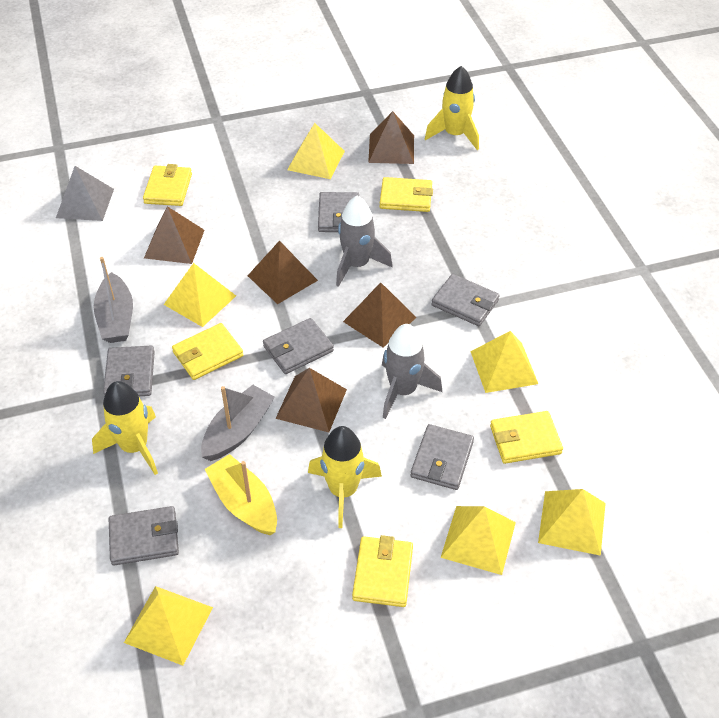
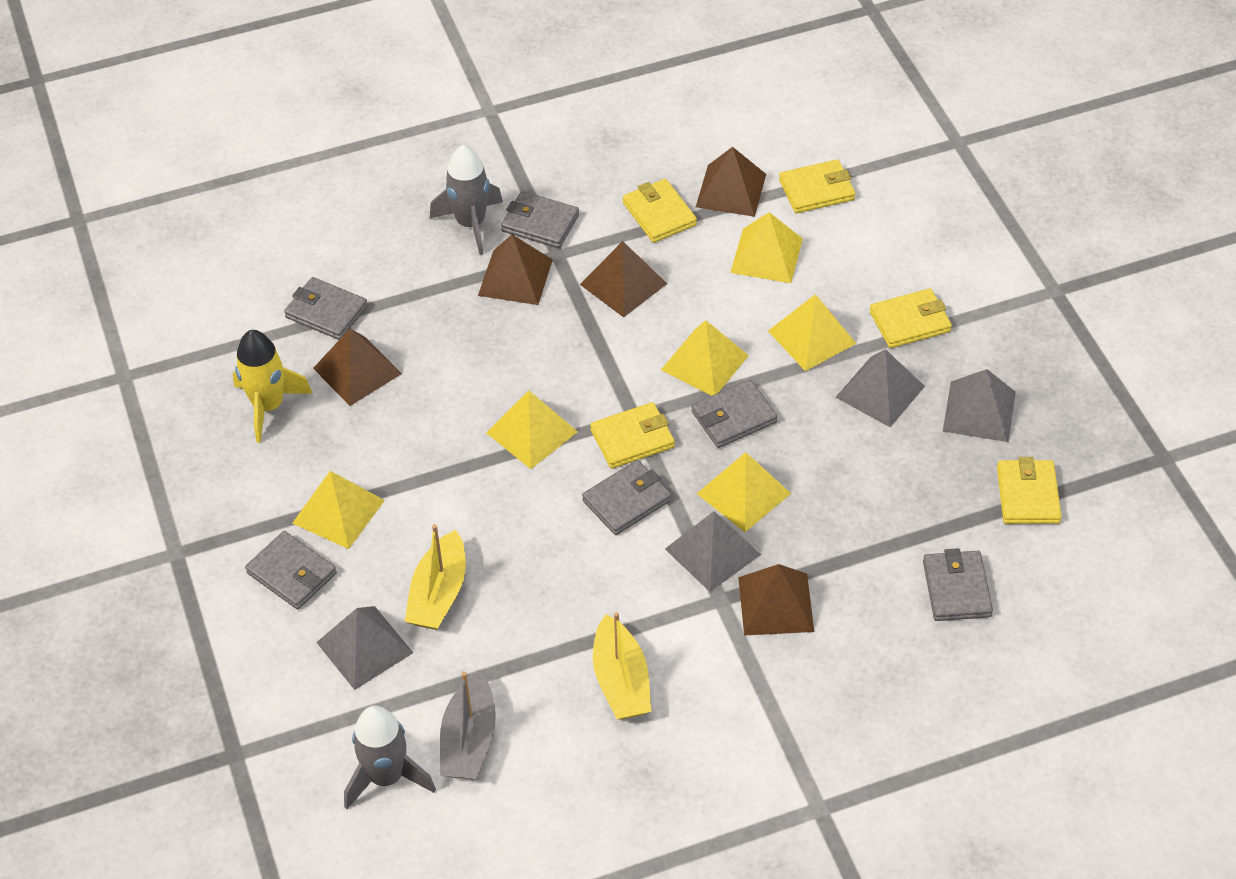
grey boat: [93,257,133,343] [201,385,275,461] = 2 -> [440,670,496,779] = 1
grey pyramid: [56,166,114,221] = 1 -> [316,606,413,690] [665,511,761,592] [835,349,925,427] [943,369,1016,442] = 4
yellow boat: [205,454,277,535] = 1 -> [405,524,466,630] [593,612,651,720] = 2
yellow rocket: [92,381,158,475] [308,426,382,528] [425,66,479,150] = 3 -> [233,330,313,443] = 1

